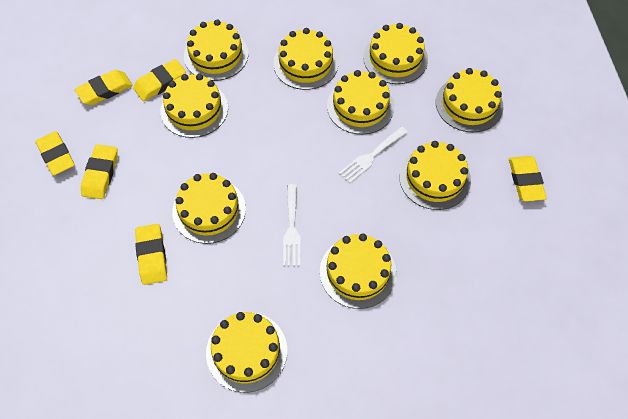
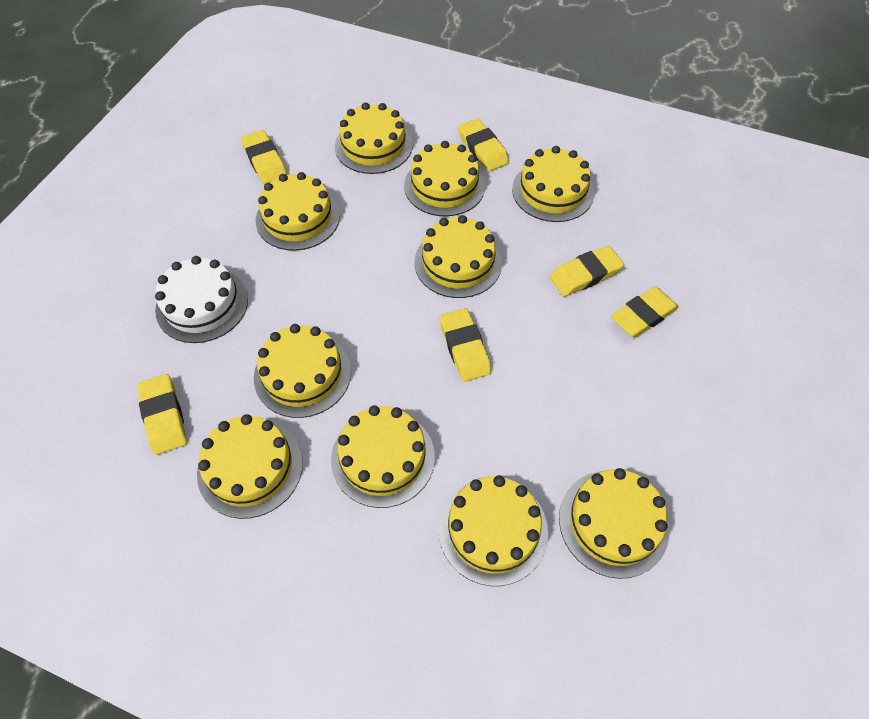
white cake: none = 0 -> [155,256,248,343] = 1
white fork: [283,184,300,266] [339,126,408,183] = 2 -> none = 0

